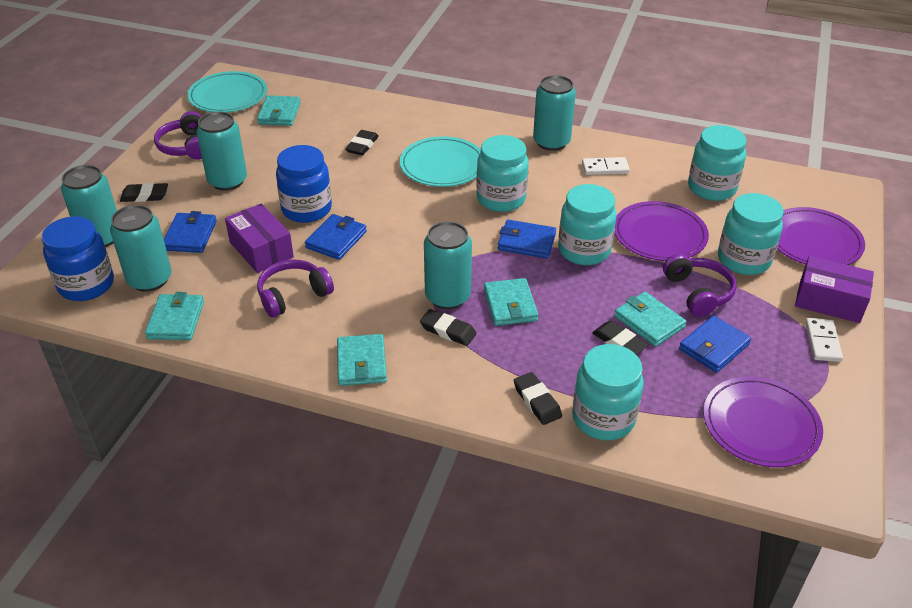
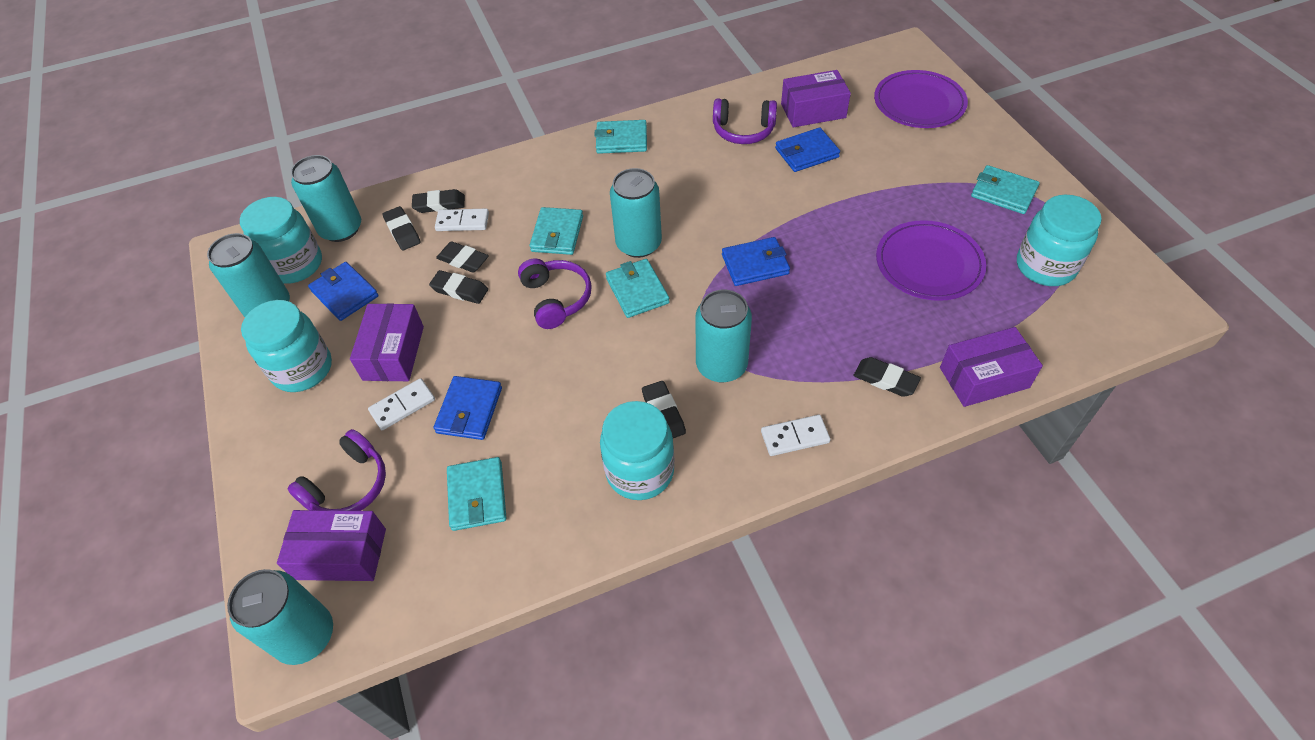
black eraser: [120,183,168,202] [345,130,379,155] [420,309,477,346] [514,372,562,425] [592,321,649,355] = 5 -> [383,206,421,250] [412,189,465,213] [429,270,488,304] [436,241,489,273] [642,381,686,438] [854,357,921,397] = 6
blue jar: [42,216,114,301] [276,145,332,223] = 2 -> none = 0
purple box: [225,204,294,273] [795,256,874,323] = 2 -> [277,510,386,581] [350,303,424,381] [781,70,851,127] [940,327,1043,407] = 4
purple plate: [614,201,709,261] [703,376,823,467] [777,207,865,265] = 3 -> [874,70,968,128] [876,220,986,301] = 2
turquoise jar: [476,135,529,212] [558,184,617,265] [572,344,644,440] [688,125,746,201] [718,193,784,275] = 5 -> [240,197,322,284] [241,300,332,392] [600,401,674,500] [1017,195,1102,286] = 4
turquoise plate: [187,71,267,113] [400,136,481,187] = 2 -> none = 0
white domino: [582,157,630,175] [805,318,843,362] = 2 -> [368,378,435,430] [435,209,489,231] [761,415,830,456] = 3

